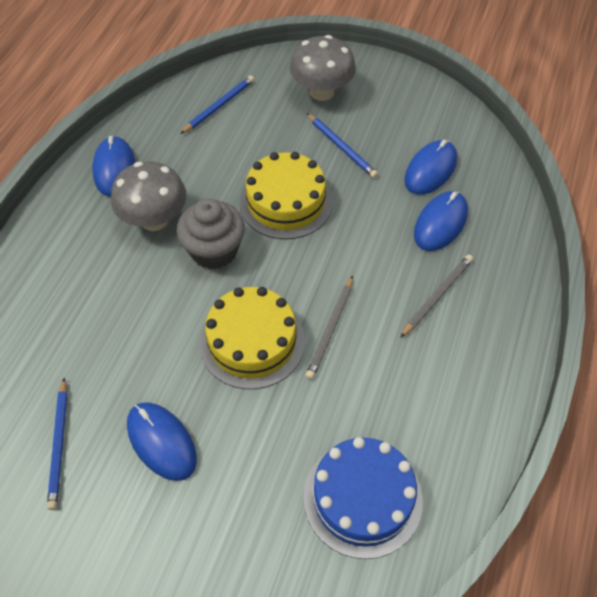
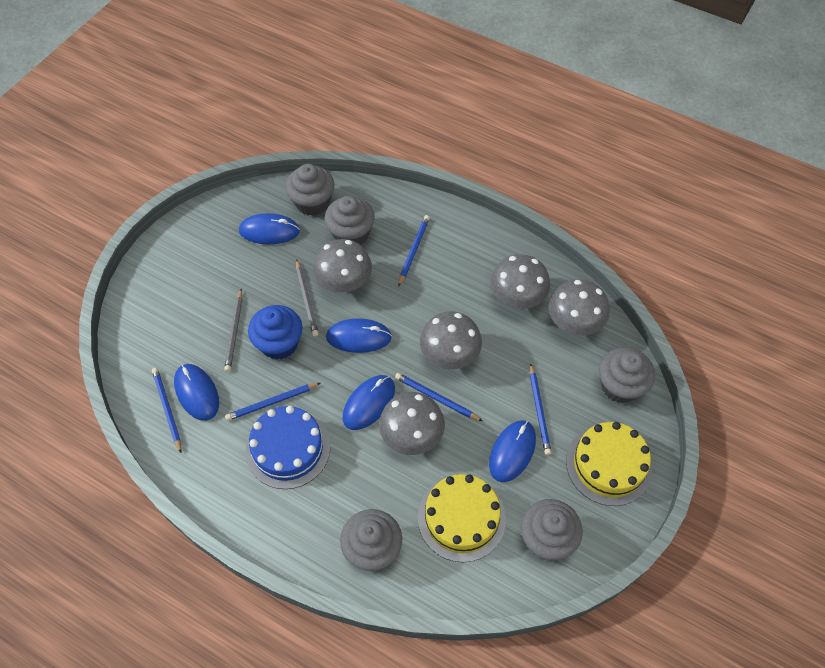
blue cupcake: none = 0 -> [248,305,303,360] = 1
blue mouse: [92,136,135,197] [127,402,197,481] [404,140,457,195] [414,191,468,251] = 4 -> [174,364,219,421] [239,213,300,244] [326,318,392,353] [342,375,395,430] [489,420,536,482] = 5
blue pencil: [47,378,67,510] [180,76,254,134] [307,113,378,178] = 3 -> [152,368,182,453] [225,383,320,421] [395,373,482,421] [398,215,430,287] [530,363,551,455] = 5
grey cupcake: [177,199,245,269] = 1 -> [286,164,335,216] [324,196,375,245] [340,509,402,571] [521,499,583,560] [599,347,655,403] = 5
grey mushroom: [111,161,187,231] [290,35,356,101] = 2 -> [313,239,372,293] [379,392,445,455] [420,311,482,369] [490,254,550,309] [548,279,610,335] = 5

